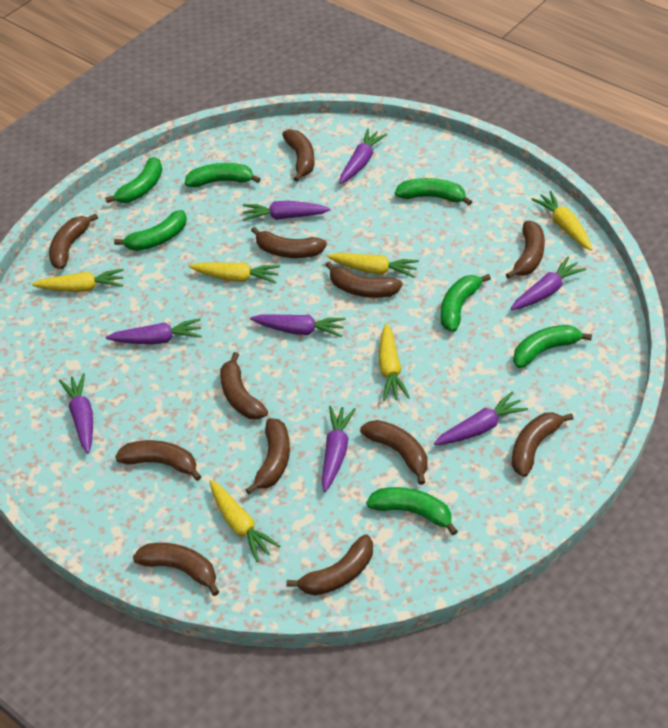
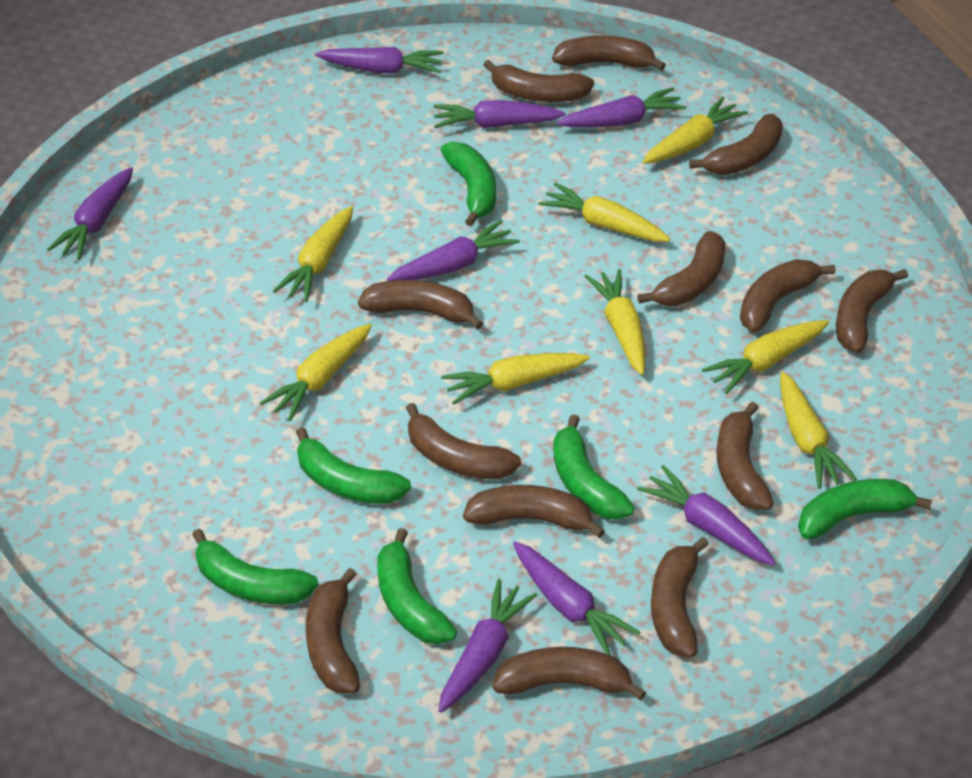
brown banana: [49,213,98,269] [115,440,202,481] [133,543,219,596] [220,352,268,419] [245,418,290,494] [251,227,327,258] [282,129,315,182] [286,534,373,595] [326,262,402,298] [360,420,428,485] [506,221,545,279] [512,412,574,477] = 12 -> [306,568,360,694] [358,280,483,330] [406,403,521,480] [463,485,605,538] [483,60,594,102] [493,647,646,701] [552,35,666,71] [637,231,726,306] [651,537,709,657] [689,114,783,175] [717,401,774,510] [740,259,836,332] [836,269,908,353] = 13
green banana: [105,157,162,203] [114,210,187,251] [185,163,260,187] [366,487,458,535] [395,178,472,205] [441,274,491,332] [513,325,592,368] = 7 -> [192,529,318,604] [296,427,411,504] [377,528,457,644] [441,142,496,227] [553,414,635,520] [798,479,932,539] = 6
yellow carrot: [32,269,124,292] [189,262,280,284] [210,480,280,562] [327,253,419,278] [379,323,410,401] [531,191,592,250] = 6 -> [260,324,372,421] [273,206,353,302] [441,353,590,405] [539,182,670,242] [584,269,645,375] [642,96,748,164] [702,320,829,394] [780,372,857,489] = 8

